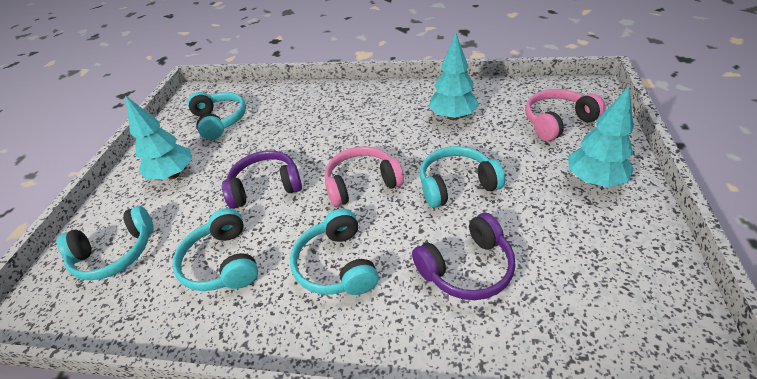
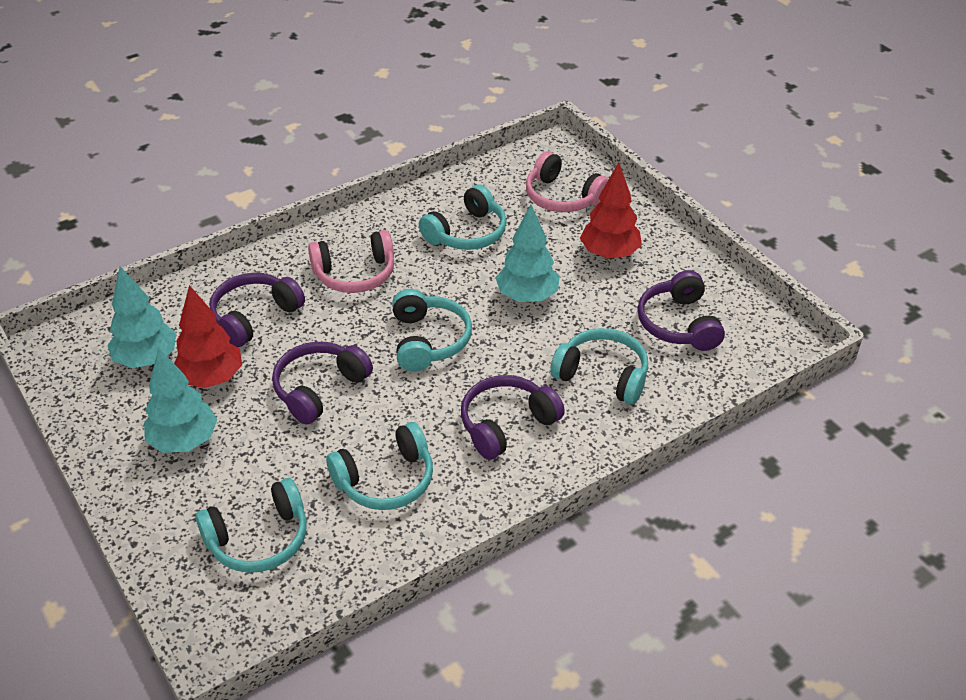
purple headphones: [222,150,302,209] [412,213,515,300] = 2 -> [210,273,305,347] [272,342,373,424] [461,375,565,460] [637,270,725,351] = 4
red tree: none = 0 -> [174,285,242,388] [580,162,642,259] = 2

